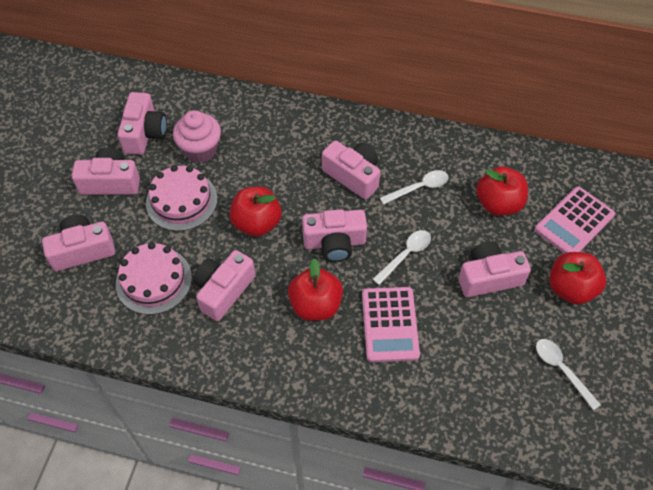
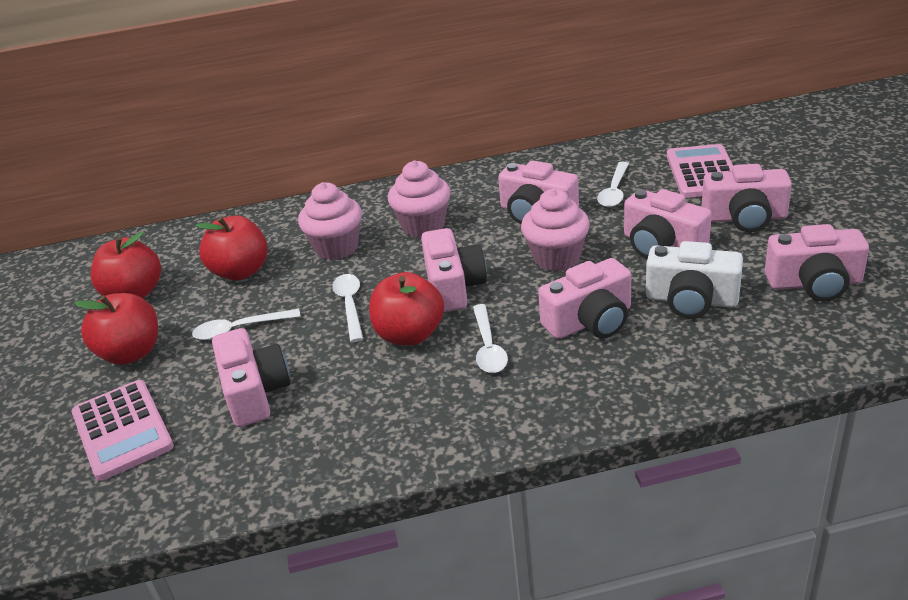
pink cake: [116,242,192,315] [146,165,217,231] = 2 -> none = 0
pink cupcake: [173,110,221,163] = 1 -> [298,182,362,260] [388,161,451,238] [521,189,590,271] = 3
white camera: none = 0 -> [646,241,743,319] = 1
white spoon: [373,230,431,285] [380,170,448,205] [536,339,601,410] = 3 -> [192,309,301,340] [332,274,363,342] [473,304,508,373] [597,162,629,207] = 4

